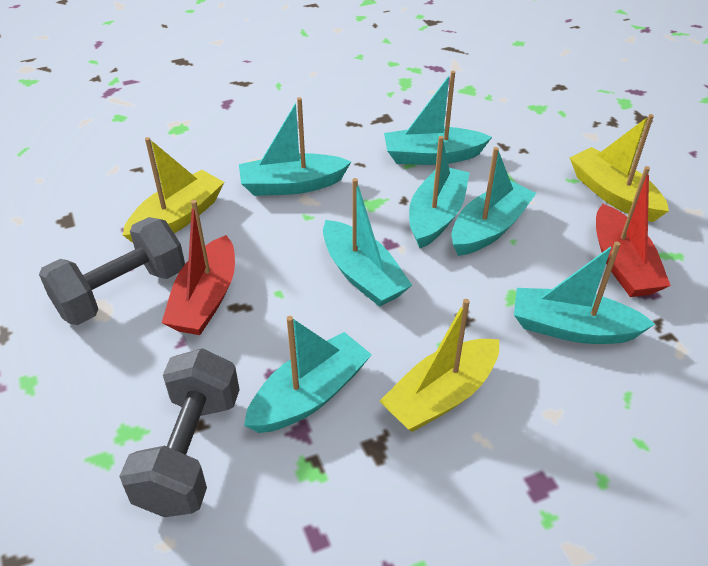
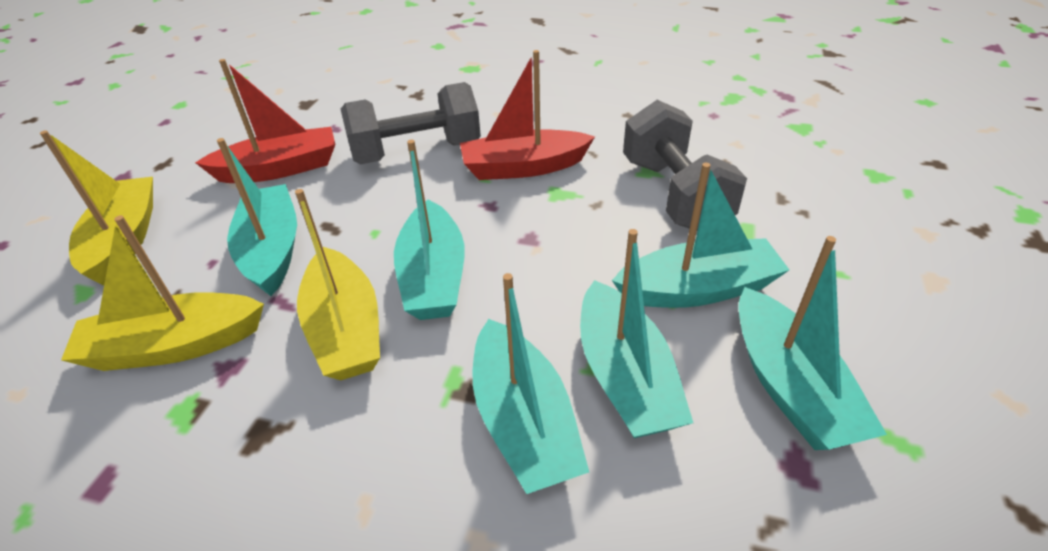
turquoise boat: [239,97,351,196] [244,316,372,433] [323,178,412,307] [384,71,492,165] [409,136,470,248] [452,147,536,256] [514,242,655,344] = 7 -> [217,138,297,296] [394,140,464,320] [472,273,589,494] [580,229,693,438] [612,163,789,308] [739,236,887,450] = 6

